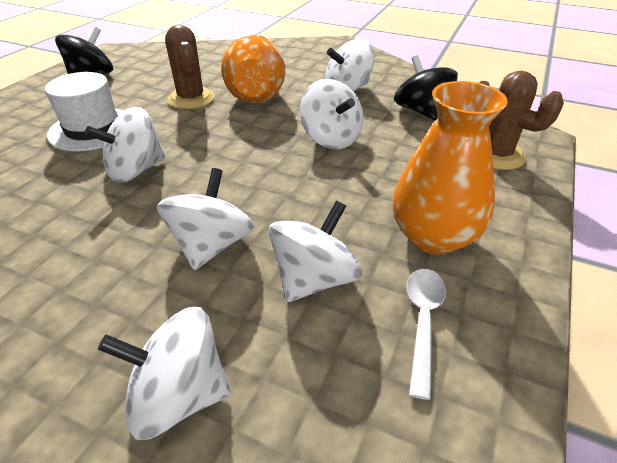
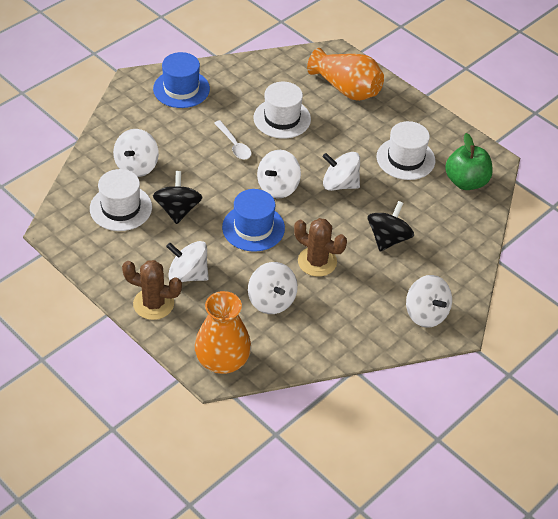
blue hat: none = 0 -> [153,52,210,108] [222,189,285,252] = 2
green apple: none = 0 -> [445,133,493,190] = 1
white hat: [45,72,125,151] = 1 -> [90,169,152,231] [253,82,311,139] [377,121,435,180] = 3

